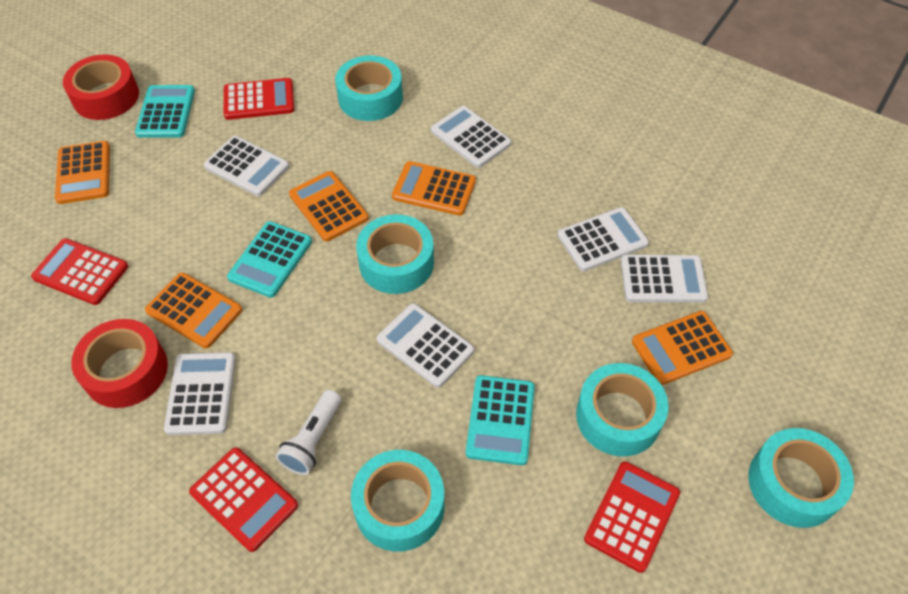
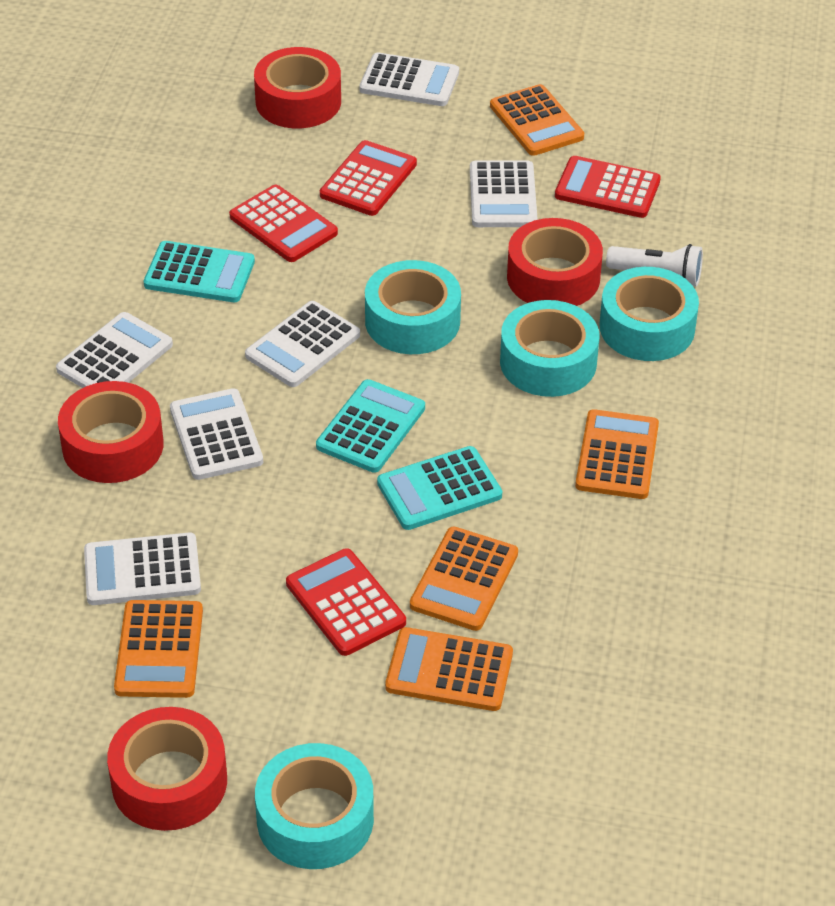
red tape: [63,54,139,120] [71,319,168,408] = 2 -> [58,381,163,483] [107,707,227,831] [254,47,341,128] [507,218,603,306] = 4
turquoise tape: [335,55,403,121] [351,450,445,552] [356,214,434,294] [576,363,669,456] [748,428,854,528] = 5 -> [255,743,374,869] [365,260,461,354] [500,300,599,397] [600,267,699,361] = 4

